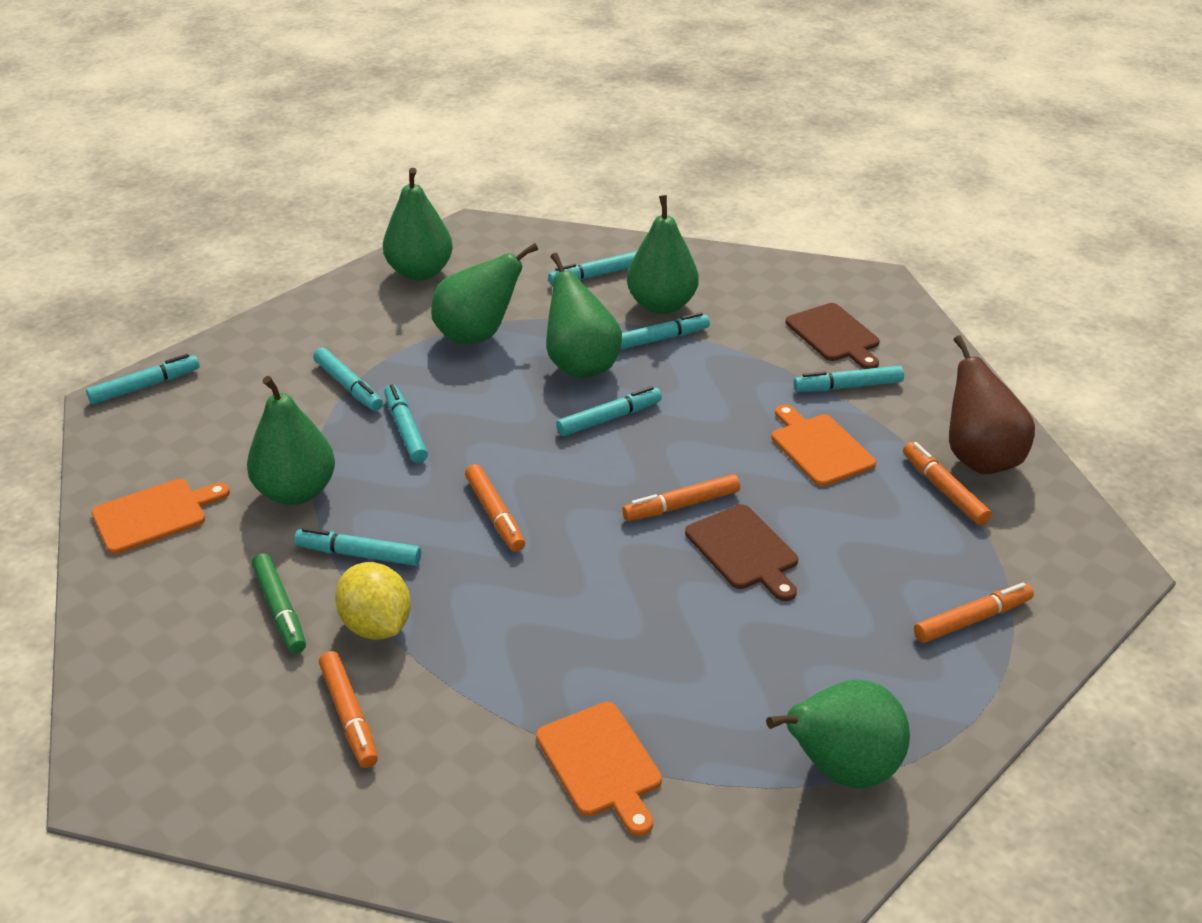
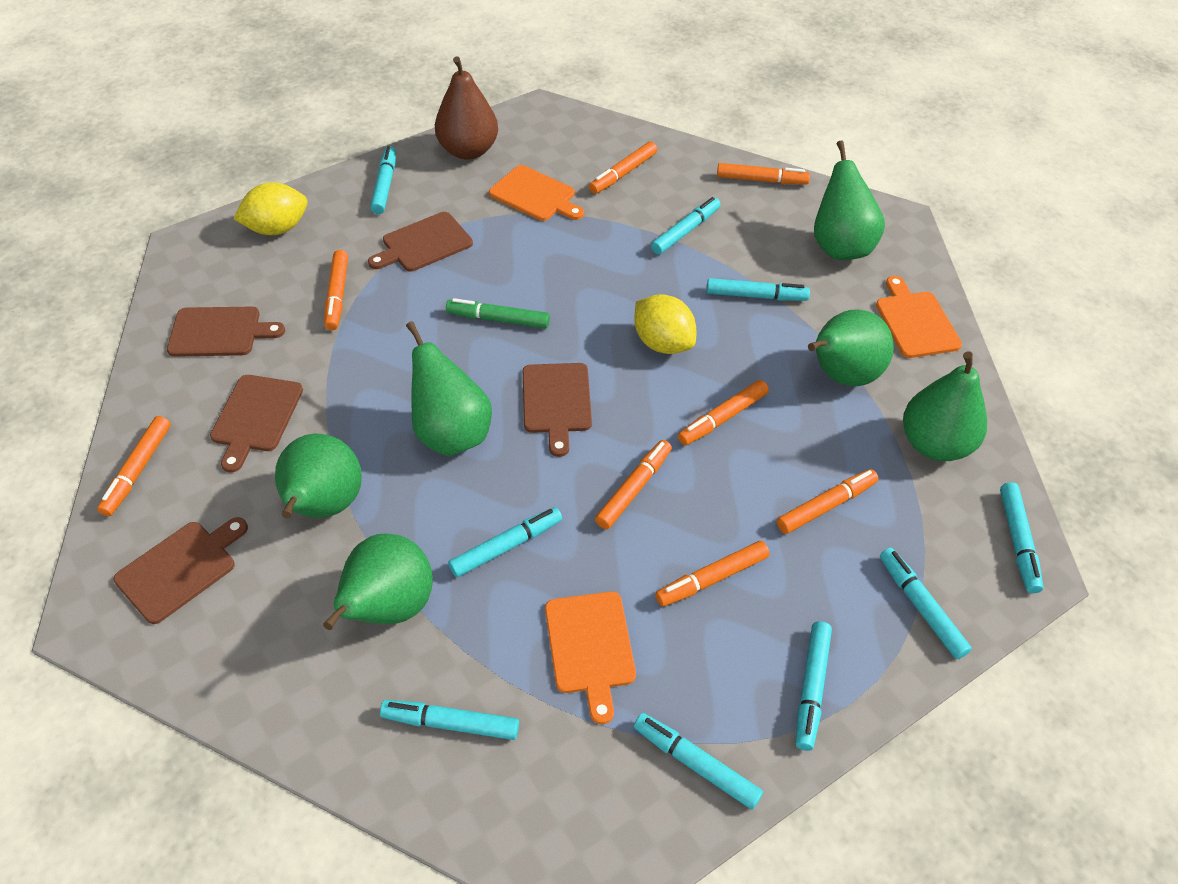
brown cutting board: [685,505,798,601] [786,303,880,369] = 2 -> [114,517,248,624] [167,307,285,357] [210,375,303,473] [368,212,473,272] [523,363,592,457] = 5
orange marker: [319,651,378,768] [465,464,525,552] [622,474,740,521] [903,442,992,525] [914,583,1034,643] = 5 -> [97,416,171,516] [324,250,348,330] [589,142,657,194] [595,440,672,529] [655,541,770,607] [678,380,769,446] [717,163,810,185] [777,469,878,534] = 8
turquoise marker: [86,354,200,404] [294,527,421,566] [313,347,383,411] [384,384,428,463] [548,251,637,285] [556,386,662,436] [620,312,710,350] [793,366,904,392] = 8 -> [370,146,396,214] [380,700,519,740] [448,507,562,577] [634,713,763,810] [651,197,720,255] [707,278,810,301] [796,621,832,751] [880,548,972,659] [1000,482,1043,593] = 9
yellow lemon: [335,562,411,640] = 1 -> [234,182,308,235] [634,294,696,354] = 2

